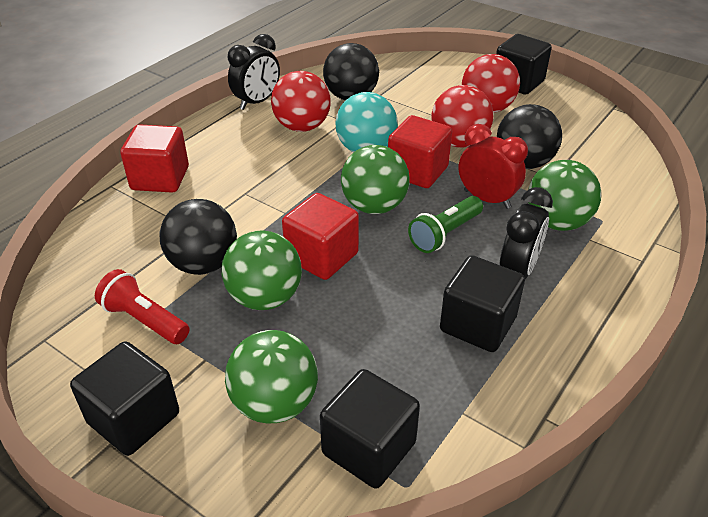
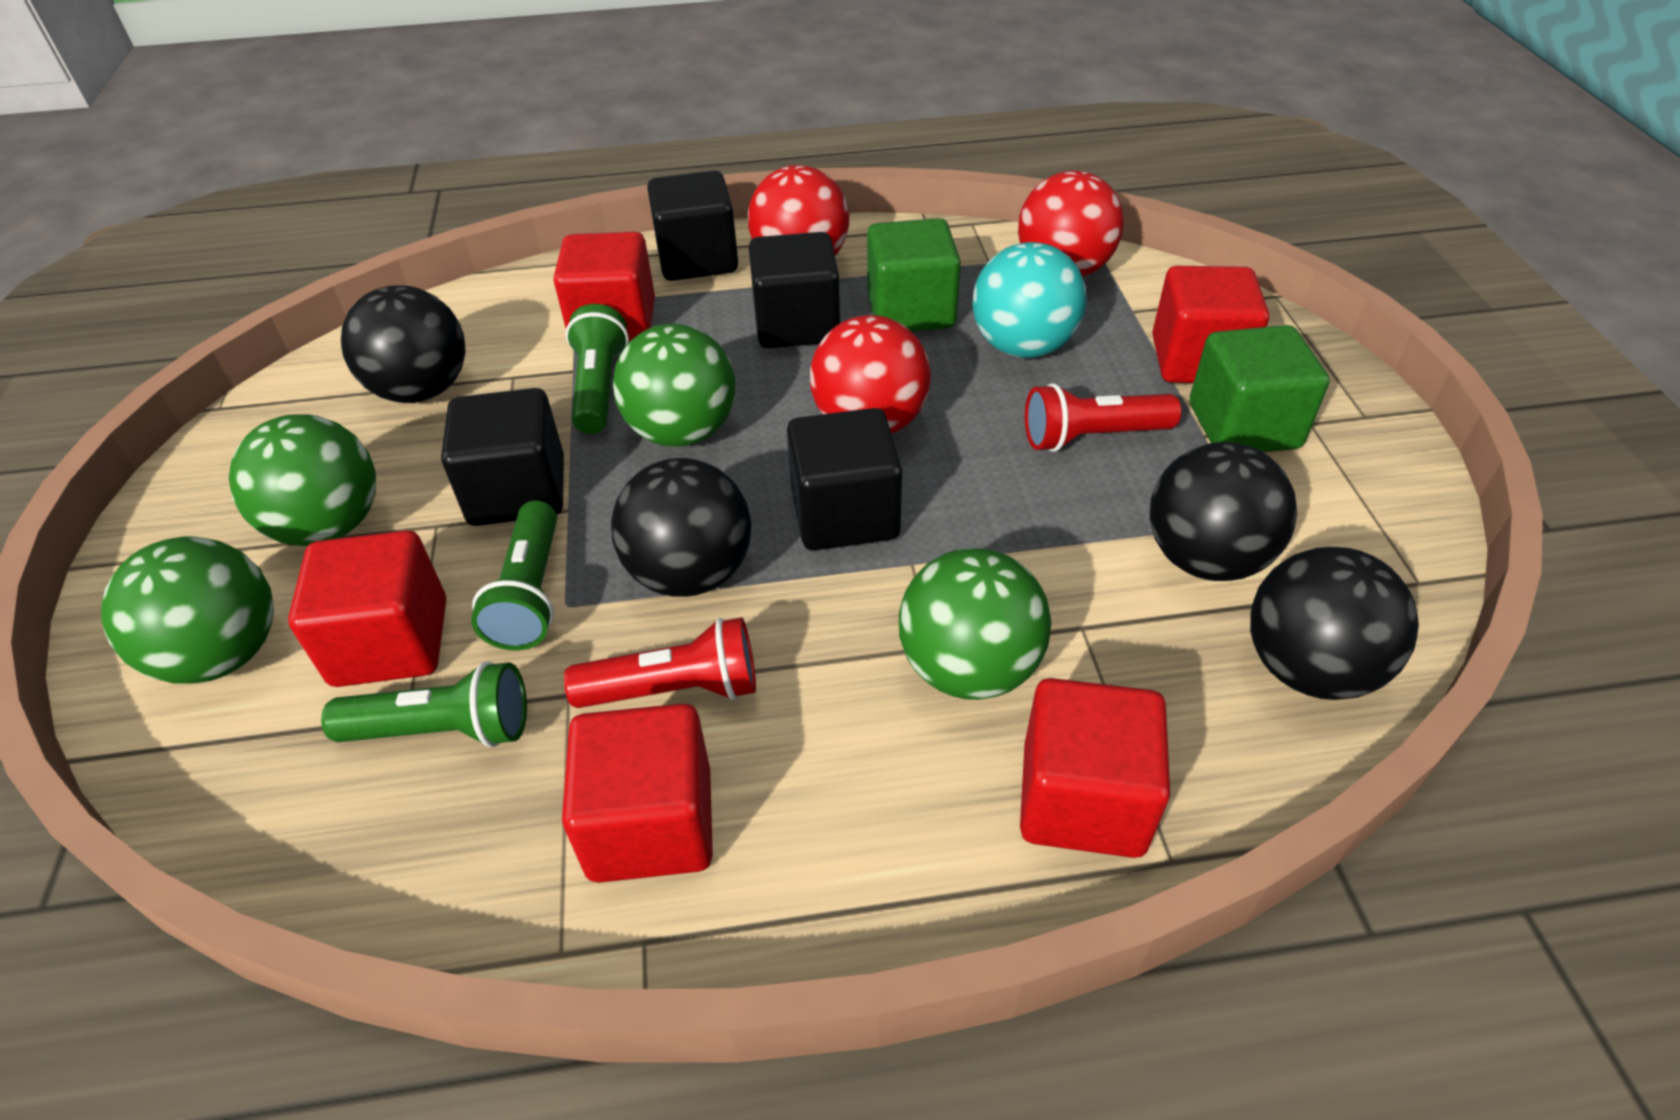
black ball: [160,199,237,275] [323,43,379,100] [497,104,562,169] = 3 -> [341,285,466,403] [611,458,751,597] [1150,442,1297,581] [1250,547,1419,700] = 4
black clock: [228,34,280,110] [500,187,553,279] = 2 -> none = 0
green cube: none = 0 -> [867,218,961,331] [1190,325,1330,452] = 2
green flashlight: [408,196,483,253] = 1 -> [321,661,527,747] [471,500,557,650] [565,304,629,434] = 3
red clock: [459,124,528,209] = 1 -> none = 0
red cube: [120,124,189,193] [282,193,359,280] [388,115,452,188] = 3 -> [288,530,446,687] [553,232,655,343] [562,704,713,883] [1020,678,1170,858] [1152,266,1269,383] = 5
red flashlight: [95,269,190,344] = 1 -> [564,617,756,708] [1025,383,1181,452] = 2

